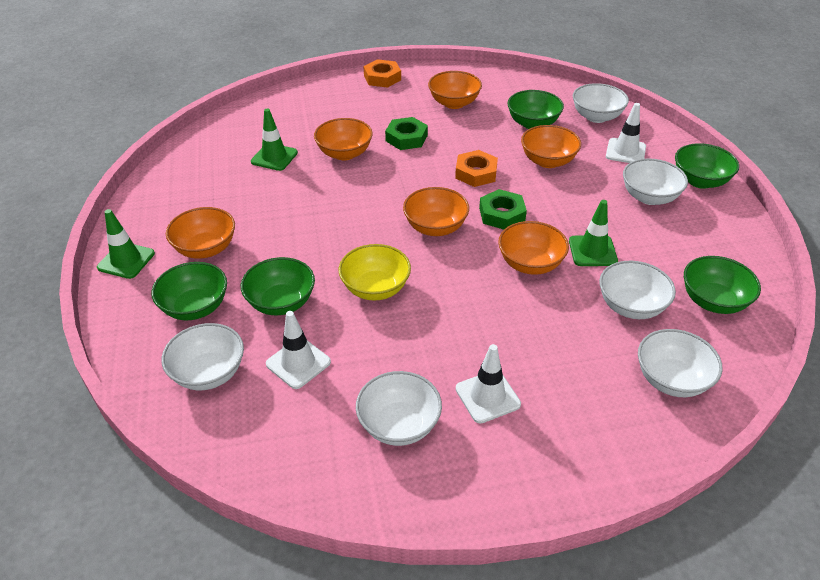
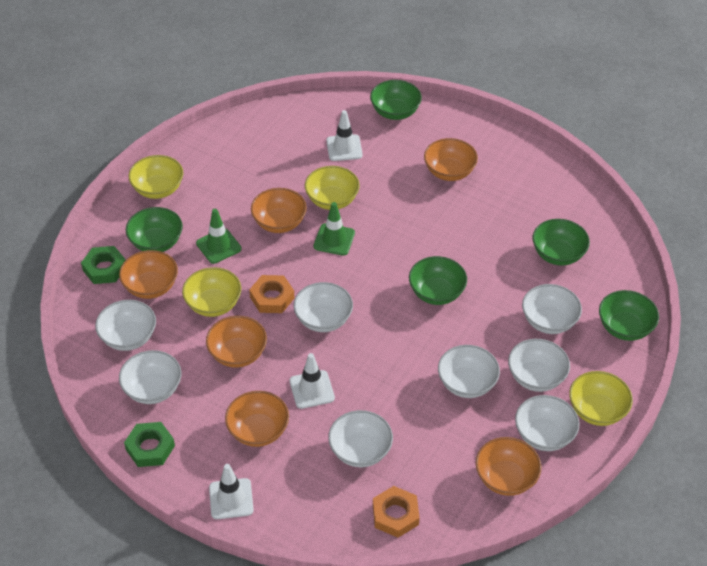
green traffic cone: [97,209,155,279] [251,109,298,171] [569,200,618,266] = 3 -> [196,209,242,264] [313,202,355,256] = 2
white bowl: [162,323,244,390] [356,371,442,446] [573,83,629,123] [599,261,676,319] [623,159,688,205] [638,329,723,397] = 6 -> [95,300,156,351] [119,350,181,404] [294,282,353,332] [328,410,393,467] [438,345,500,398] [508,339,570,392] [515,395,579,451] [522,284,582,334] = 8
yellow bowl: [339,244,411,300] = 1 -> [129,155,183,199] [182,267,241,317] [305,166,360,210] [569,371,633,426] = 4

